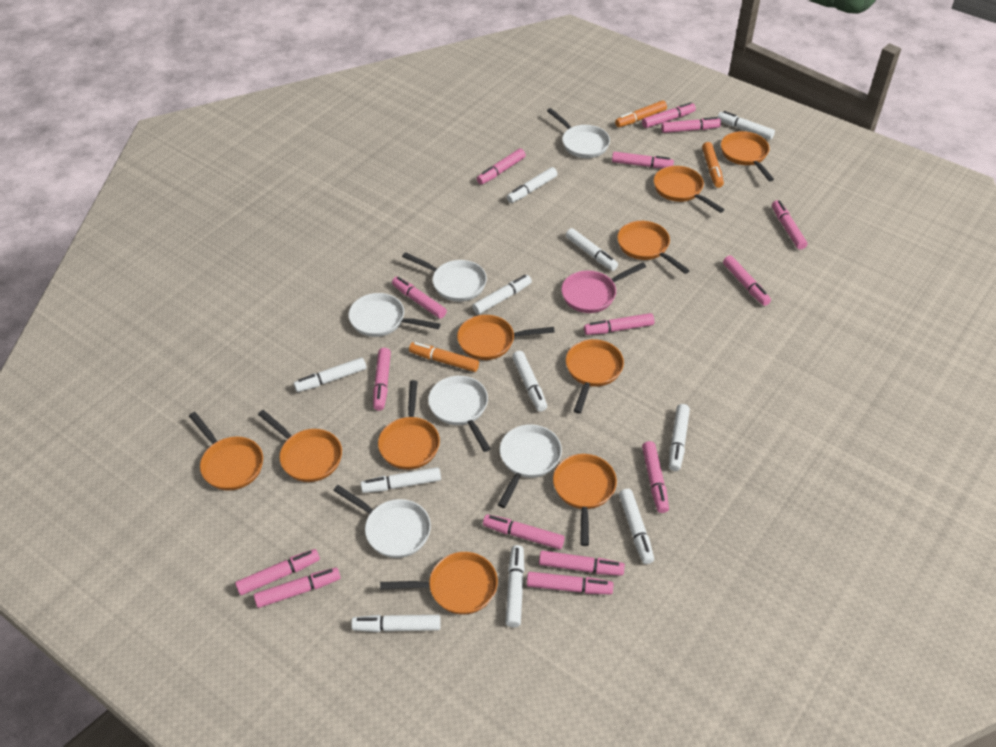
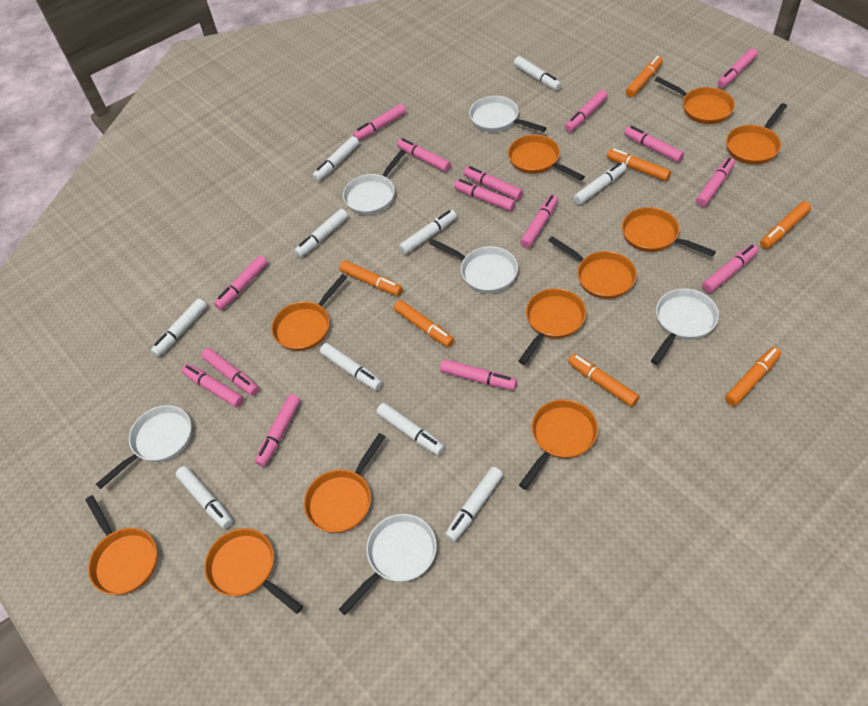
orange marker: [409,342,479,372] [615,100,667,127] [702,142,724,188] = 3 -> [339,260,403,296] [394,300,454,347] [568,354,639,407] [607,148,671,181] [626,56,663,97] [725,347,781,406] [760,201,811,249] = 7
orange pan: [189,412,263,491] [258,410,342,482] [378,380,440,470] [380,552,498,615] [457,315,555,360] [553,454,617,546] [566,339,624,414] [617,221,690,274] [654,166,725,213] [721,131,774,181] = 10 -> [86,495,158,595] [204,528,303,614] [271,274,348,351] [304,433,385,533] [508,135,585,180] [518,288,586,365] [519,399,598,490] [548,236,637,299] [622,207,716,257] [655,77,735,124] [726,103,787,165] = 11
pink pan: [561,262,646,313] = 1 -> none = 0
white marker: [294,357,366,392] [351,615,441,632] [361,467,441,493] [472,275,532,315] [505,545,524,627] [507,167,558,203] [512,351,547,412] [566,228,618,271] [619,489,654,564] [669,404,690,471] [717,111,775,140] = 11 -> [151,298,207,357] [176,466,233,529] [294,209,348,257] [312,136,359,181] [320,343,382,390] [376,403,445,455] [399,210,457,254] [445,467,503,542] [514,56,562,90] [573,162,627,205] = 10

